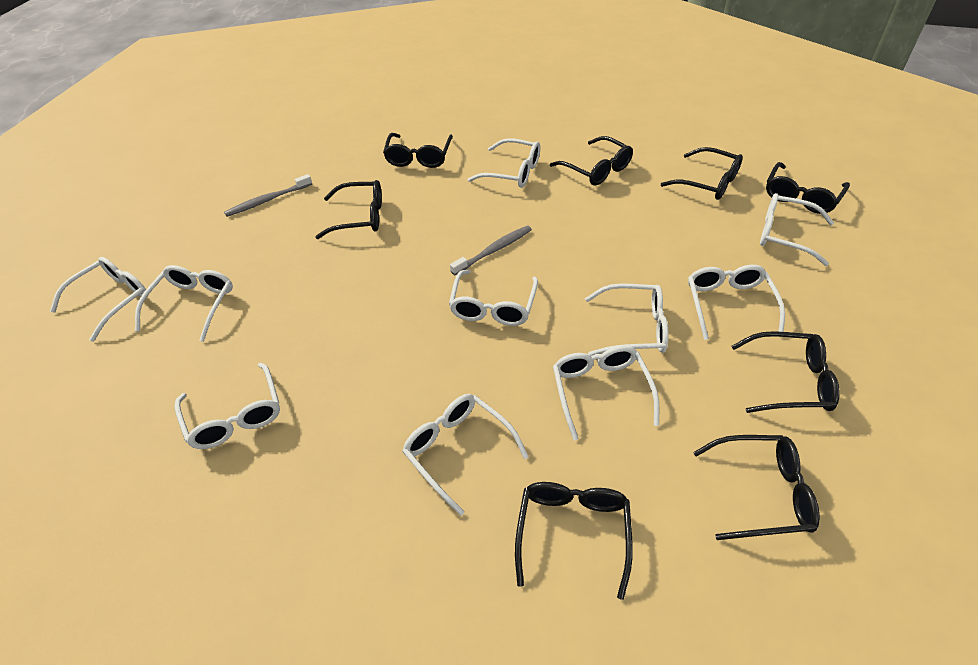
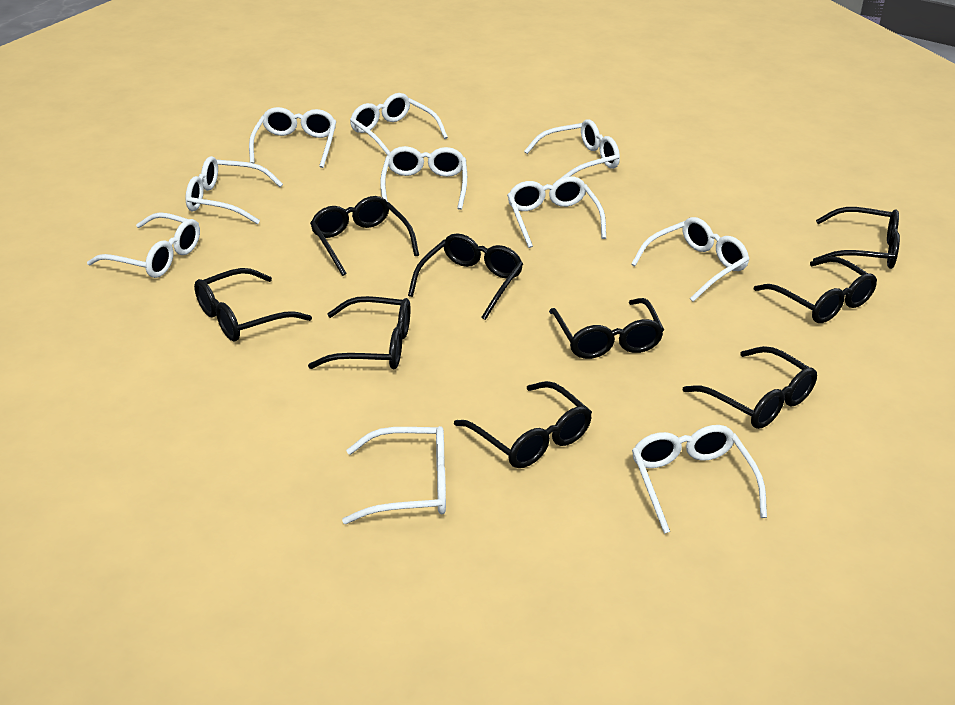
black glasses: [316,180,382,239] [383,133,453,168] [515,482,633,600] [550,136,633,186] [661,147,743,200] [693,435,820,540] [731,331,840,413] [766,162,850,214] = 8 -> [194,268,312,341] [308,296,411,369] [310,196,419,276] [408,233,523,320] [454,381,592,468] [549,298,664,359] [683,346,817,429] [754,257,877,323] [813,207,900,269] = 9
grey toothbrush: [224,174,312,217] [450,225,532,275] = 2 -> none = 0

